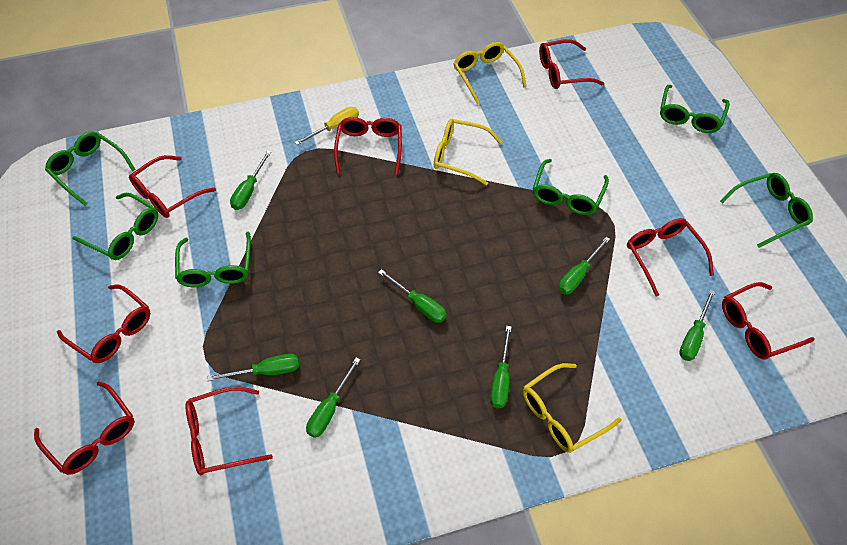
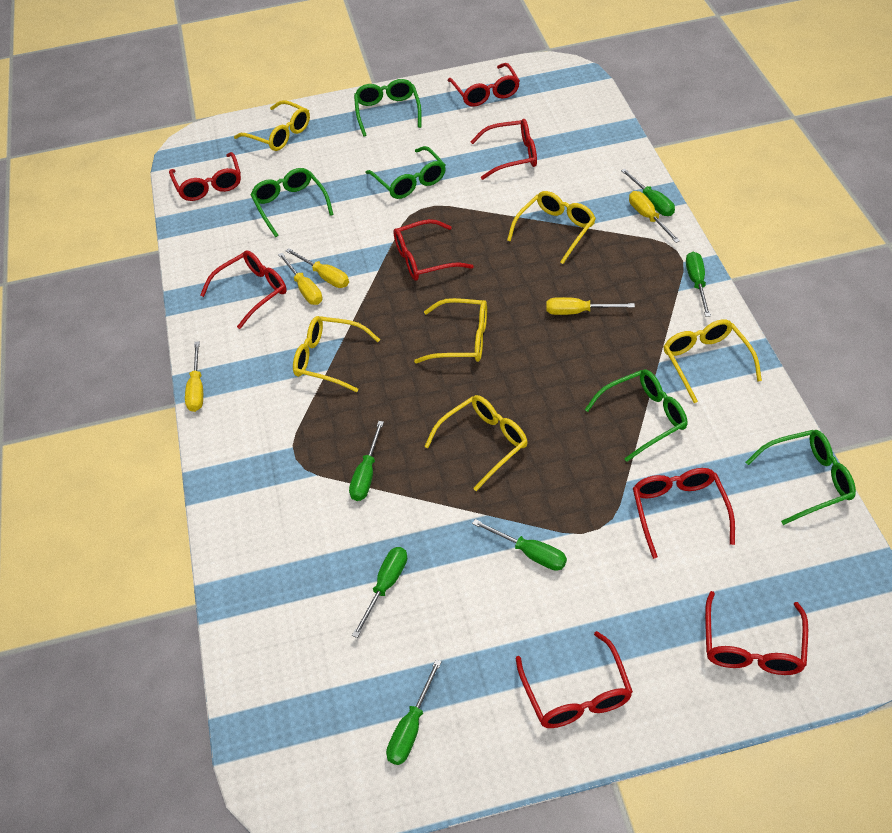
green glasses: [45,131,136,206] [72,193,158,260] [175,232,251,287] [533,159,609,215] [660,85,730,133] [720,173,813,248] = 6 -> [251,168,334,237] [354,79,422,137] [366,146,446,199] [585,369,687,462] [746,430,856,525] = 5
green screwdriver: [207,354,299,381] [230,151,271,210] [306,357,361,438] [378,269,447,323] [490,326,512,409] [558,237,610,295] [679,290,715,361] = 7 -> [349,421,384,501] [352,547,407,638] [386,659,442,765] [472,519,567,571] [621,169,675,216] [686,252,711,317] = 6
yellow glasses: [434,119,502,185] [453,42,527,104] [523,363,622,453] = 3 -> [234,100,310,151] [293,316,380,392] [414,298,487,363] [424,395,528,491] [507,191,596,264] [663,319,762,403] = 6
yellow screwdriver: [295,107,359,145] = 1 -> [185,341,203,412] [278,253,322,305] [286,248,349,288] [547,297,635,315] [629,191,680,243] = 5

